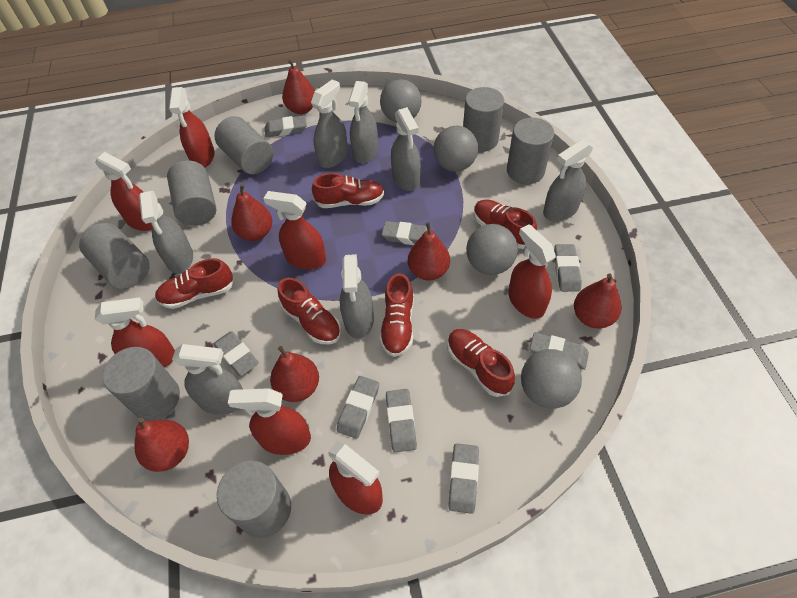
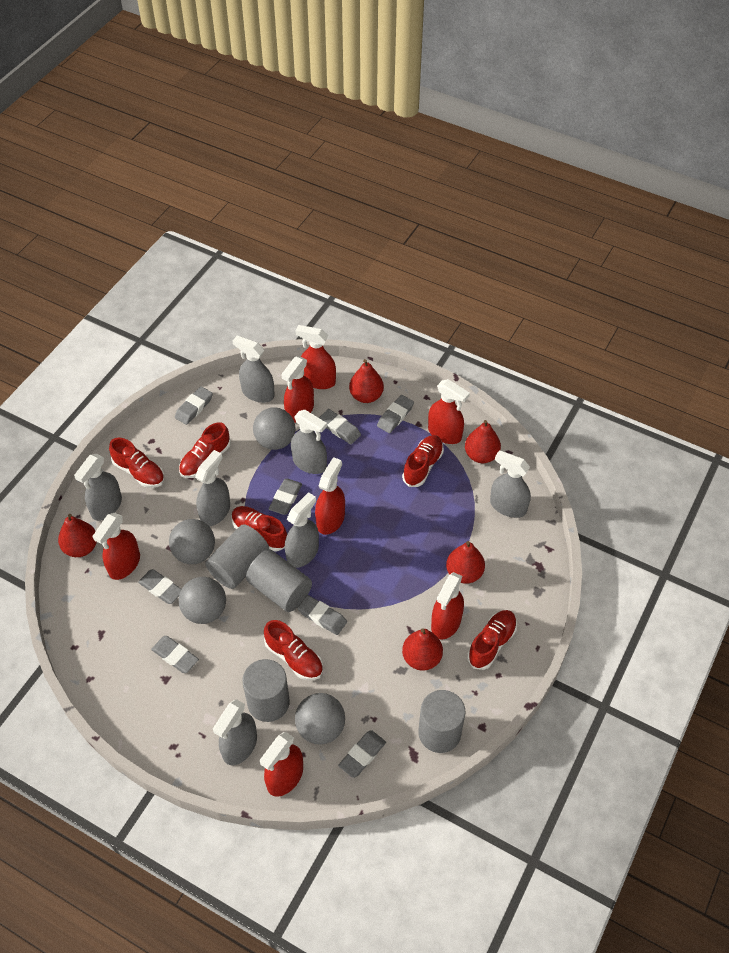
grey cylinder: [79,223,150,289] [102,347,180,421] [167,160,217,226] [214,116,274,174] [217,460,291,538] [463,87,504,152] [507,118,554,184] = 7 -> [205,524,269,589] [242,659,290,722] [246,549,312,612] [418,690,465,753] = 4
red pear: [134,418,189,472] [231,184,272,241] [270,346,319,402] [282,60,315,114] [408,222,450,280] [574,273,621,328] = 6 -> [58,514,97,557] [349,359,384,403] [402,628,443,671] [446,541,485,584] [465,420,501,463] = 5

